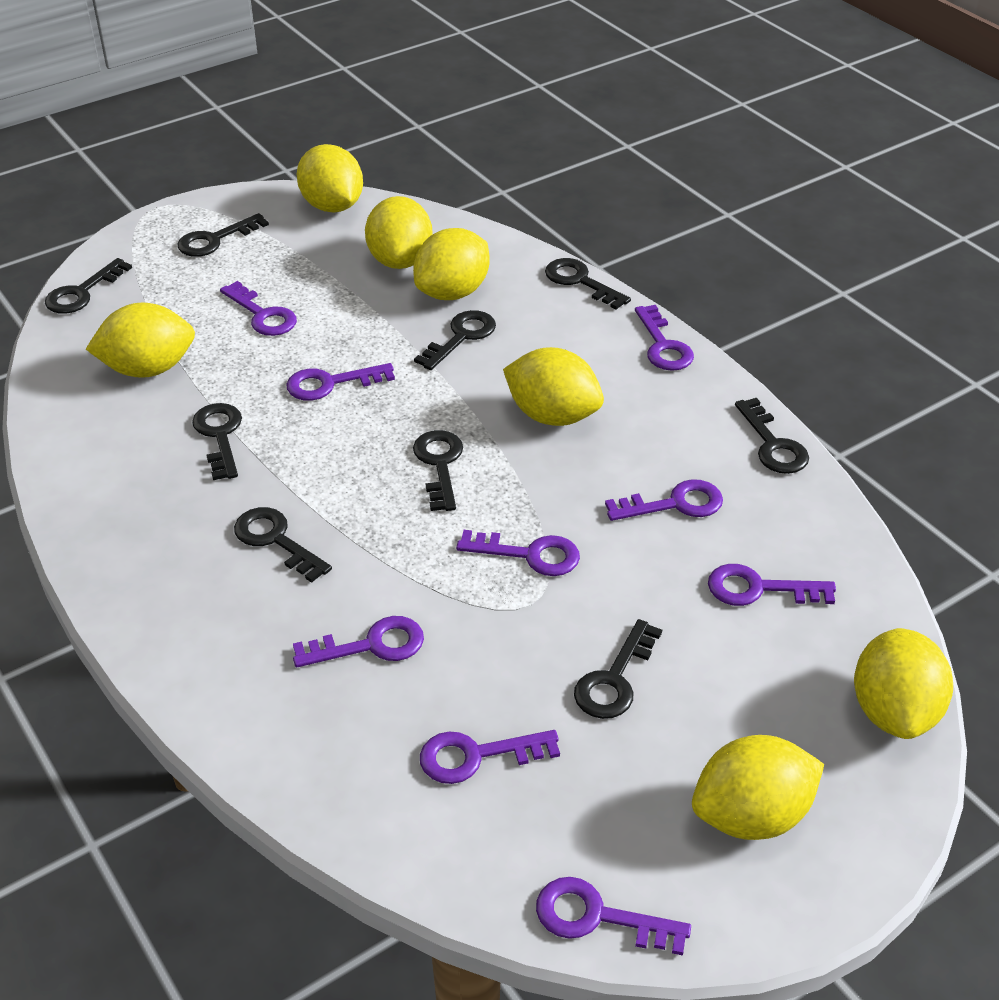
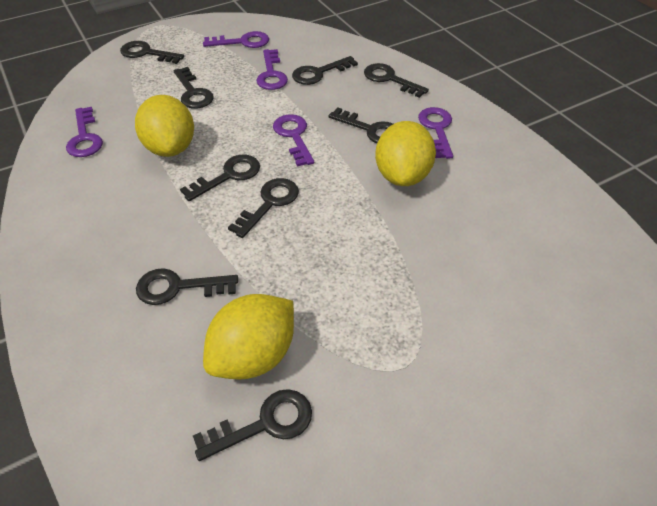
purple key: [220,281,297,336] [286,363,395,401] [293,616,424,667] [420,730,560,784] [456,530,580,576] [536,877,691,956] [605,479,723,521] [635,305,694,371] [708,564,836,606] = 9 -> [66,107,103,157] [203,31,269,48] [256,49,288,90] [273,114,314,167] [418,107,453,159] = 5
yellow lemon: [86,303,195,378] [297,144,363,213] [365,196,433,269] [413,228,489,300] [503,347,604,426] [692,735,824,840] [854,628,953,739] = 7 -> [135,95,194,157] [203,294,294,380] [375,121,436,186] = 3

